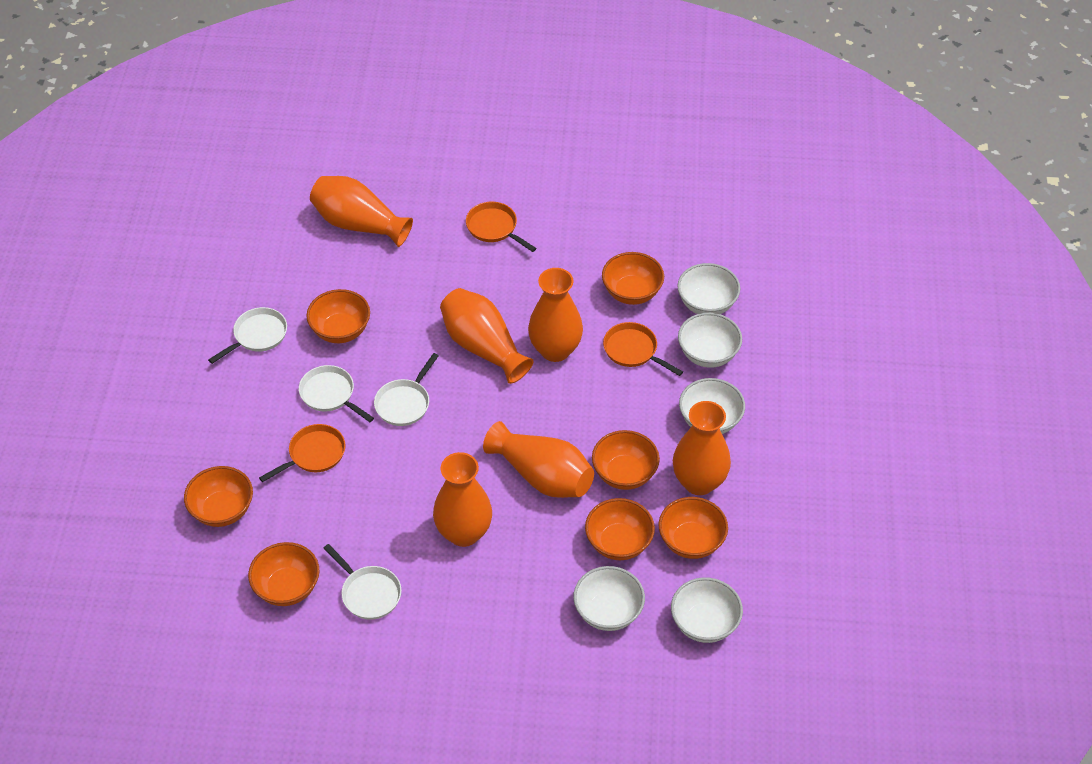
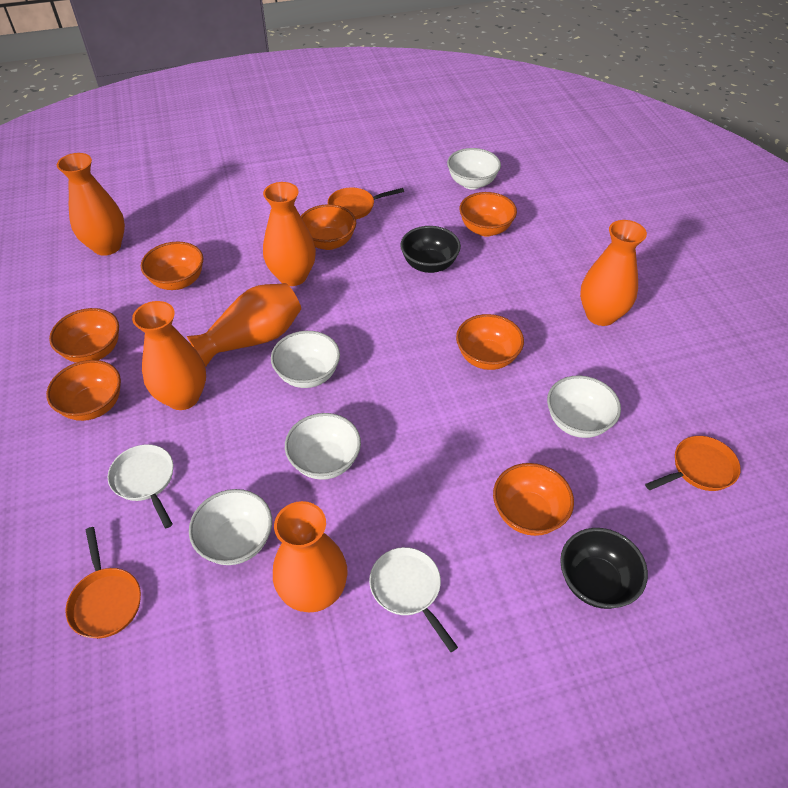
black bowl: none = 0 -> [400,226,461,273] [560,528,648,609] = 2
white pan: [208,307,287,364] [299,365,374,422] [324,544,402,620] [374,353,439,426] = 4 -> [108,444,173,528] [369,547,458,652] = 2

